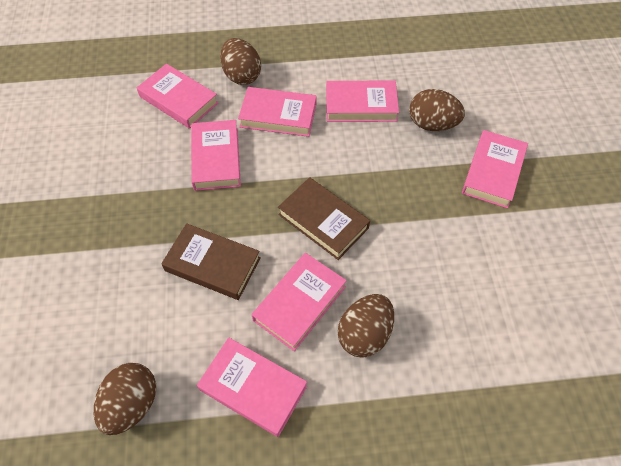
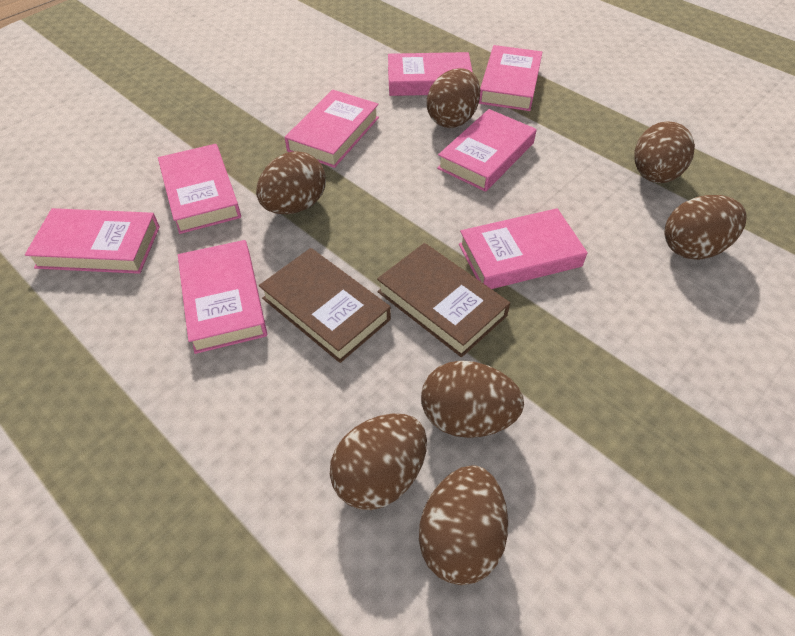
brown egg: [94,363,156,435] [220,38,261,85] [338,294,394,358] [409,89,465,131] = 4 -> [256,151,326,214] [330,414,427,510] [419,465,508,585] [421,361,524,438] [427,68,480,128] [634,121,695,183] [664,195,747,260] = 7
pink book: [137,64,218,129] [191,120,241,191] [197,337,307,437] [238,87,317,137] [251,253,347,351] [326,81,399,122] [462,130,528,208] = 7 -> [25,208,160,274] [158,144,241,234] [178,240,267,354] [285,90,379,168] [388,52,473,96] [437,109,537,192] [459,208,588,289] [479,45,542,111] = 8

